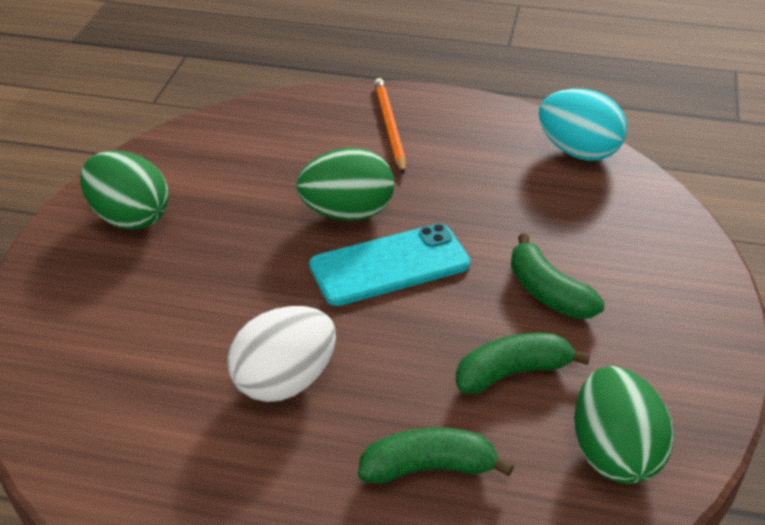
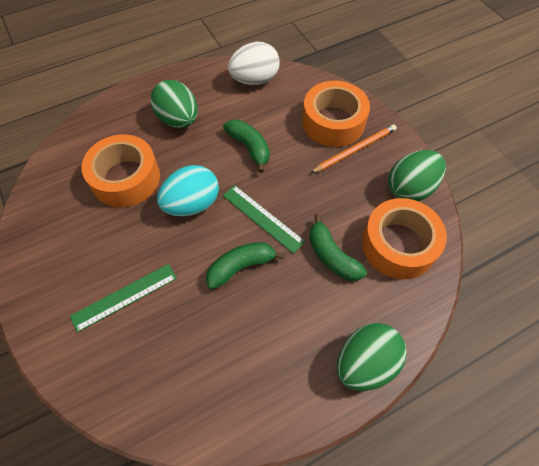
green ruler: none = 0 -> [70,264,177,333] [223,185,305,253] = 2
orange tape: none = 0 -> [81,134,160,207] [302,81,370,147] [362,198,447,279] = 3
turquoise phone: [309,223,470,306] = 1 -> none = 0

